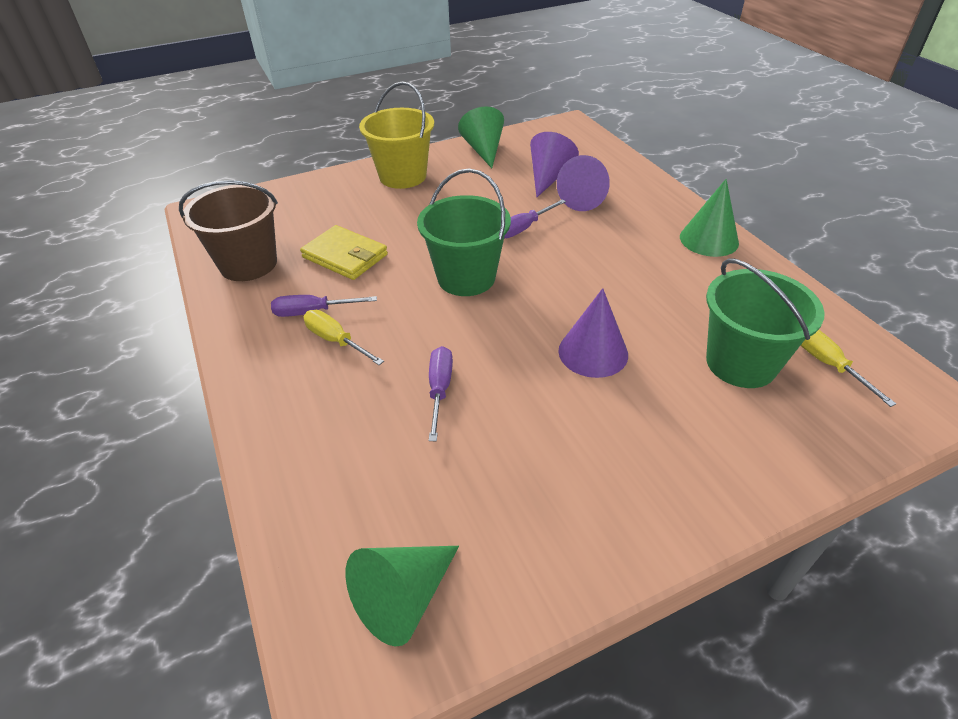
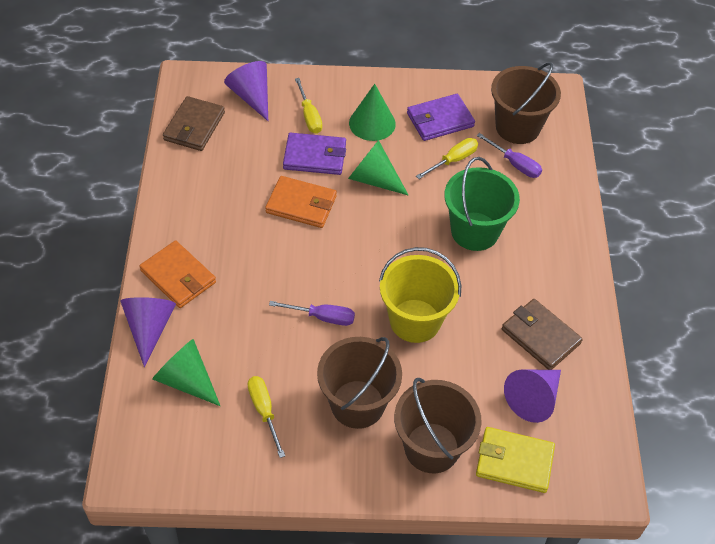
brown bucket: [179,180,278,281] = 1 -> [317,337,402,429] [394,378,482,473] [491,62,561,144] = 3
brown wallet: none = 0 -> [163,96,225,151] [502,299,583,370] = 2
green bucket: [417,168,511,296] [706,258,825,388] = 2 -> [444,157,520,251] = 1
orange wallet: none = 0 -> [139,241,216,308] [265,176,337,228] = 2
purple screwdriver: [271,295,377,317] [429,346,453,441] [504,199,566,239] = 3 -> [269,301,355,326] [477,133,542,178] = 2
purple wallet: none = 0 -> [283,133,346,175] [407,94,475,141] = 2
yellow screwdriver: [304,310,384,365] [800,330,896,407] = 2 -> [248,376,285,458] [295,78,322,134] [416,138,478,179] = 3

